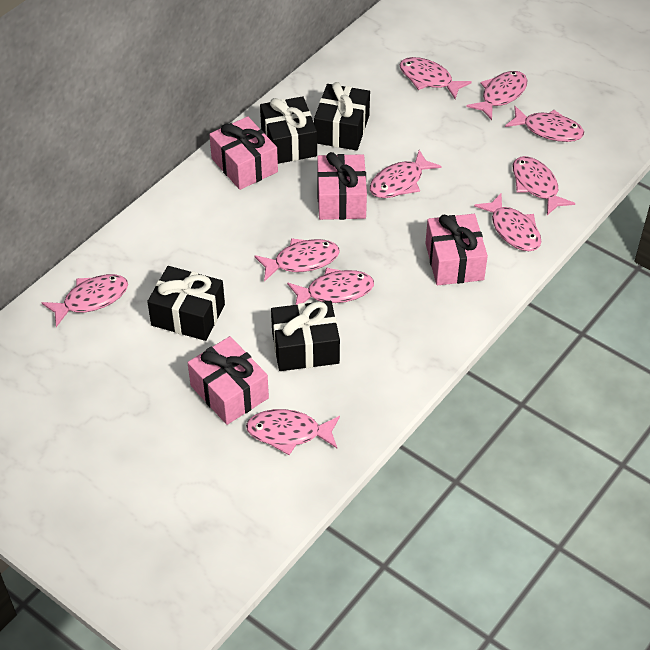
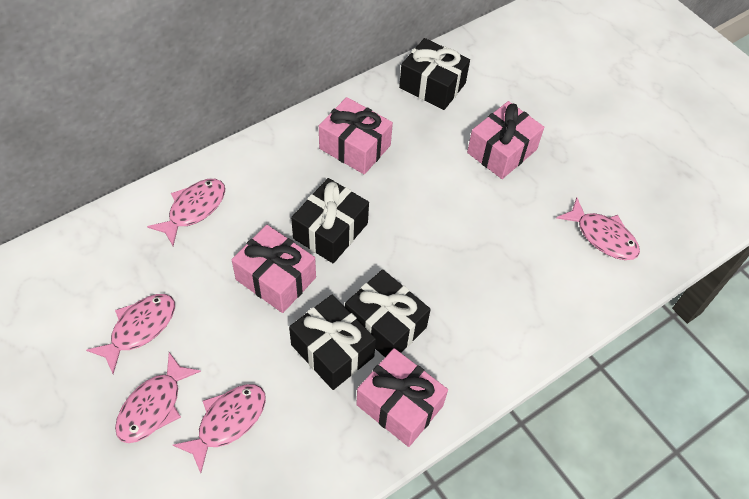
pink fish: [41,274,128,327] [246,409,340,455] [254,238,340,282] [287,267,374,305] [370,150,442,198] [399,57,472,99] [466,71,527,120] [474,194,542,251] [505,106,584,142] [513,156,575,215] = 10 -> [86,294,175,374] [115,352,201,443] [147,179,225,246] [173,384,266,473] [556,198,640,260] = 5

